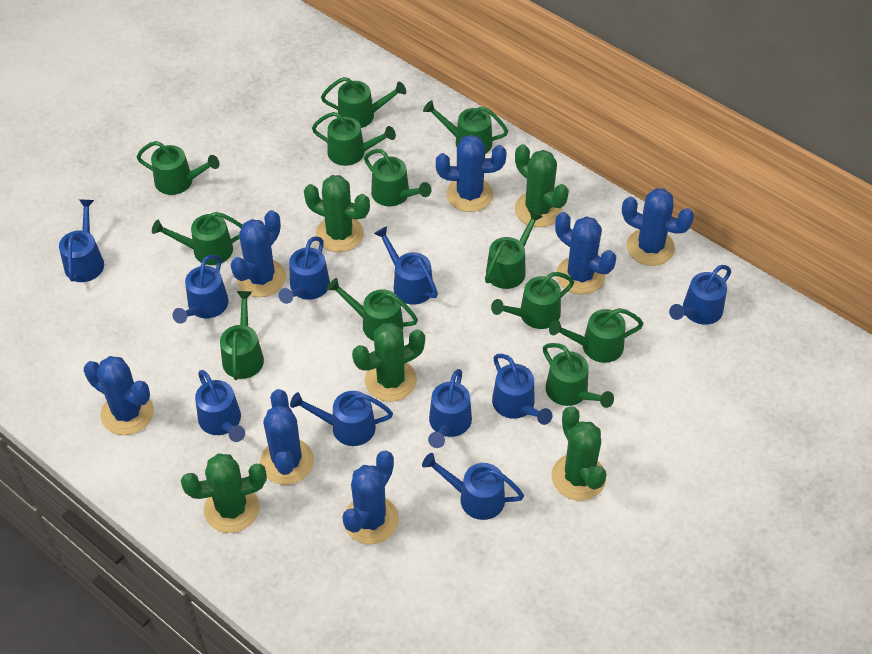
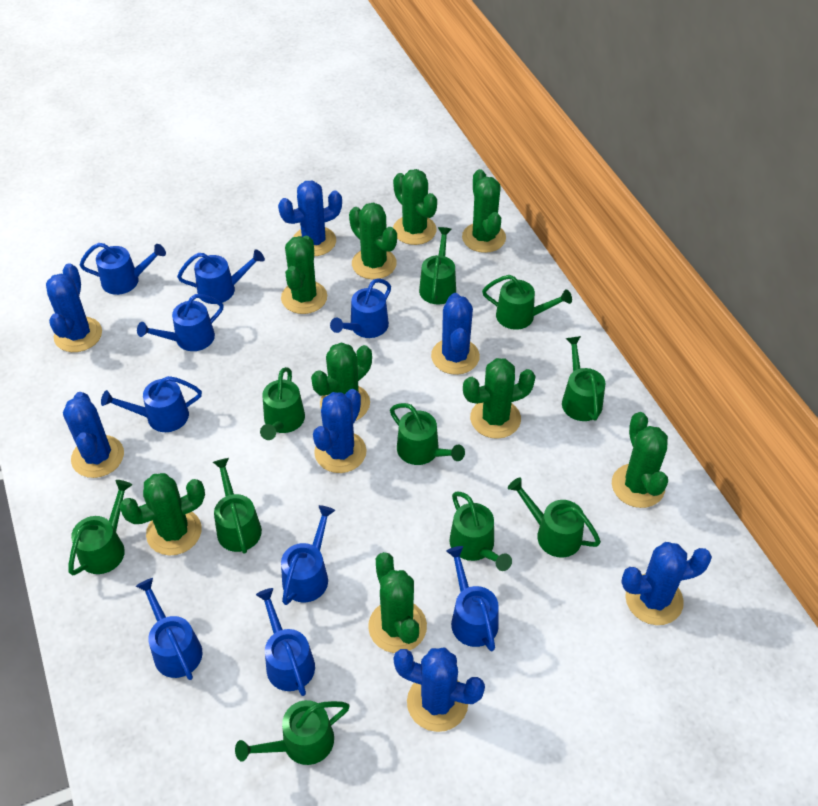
blue watering can: [59,199,104,282] [172,255,229,324] [195,370,245,442] [278,236,330,304] [290,391,393,446] [374,226,438,305] [422,453,524,520] [428,369,472,448] [492,354,553,425] [669,265,731,325] = 10 -> [80,243,166,295] [101,376,202,432] [136,578,202,680] [137,294,224,351] [177,249,265,304] [256,588,315,696] [281,505,335,605] [330,278,391,338] [446,546,499,651] = 9
green cactus: [181,453,267,533] [304,175,370,252] [352,323,425,402] [515,144,569,227] [551,406,606,501] = 5 -> [119,473,205,556] [281,236,327,314] [311,342,372,421] [349,202,397,279] [368,552,427,653] [393,169,437,245] [462,169,506,253] [463,358,536,439] [612,412,668,508] = 9
green watering can: [137,141,220,195] [152,212,242,265] [220,291,264,380] [312,112,396,166] [321,77,406,128] [327,278,418,341] [364,149,432,206] [423,100,508,154] [485,210,543,289] [491,272,574,329] [543,343,614,408] [549,308,643,363] = 12 -> [68,480,132,575] [213,458,262,554] [235,700,350,765] [260,367,305,440] [390,403,465,465] [419,227,456,304] [449,491,512,571] [482,275,572,330] [508,477,601,558] [562,336,605,421] = 10

